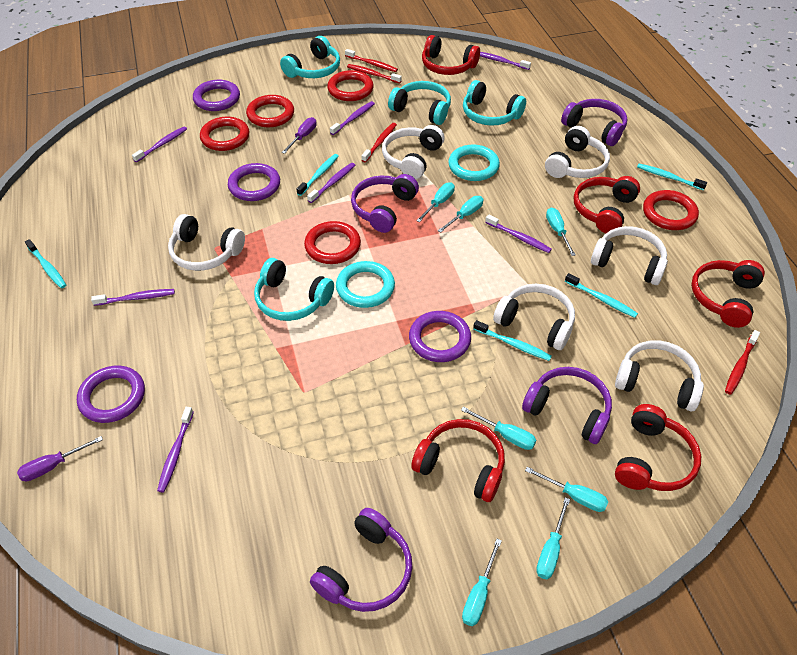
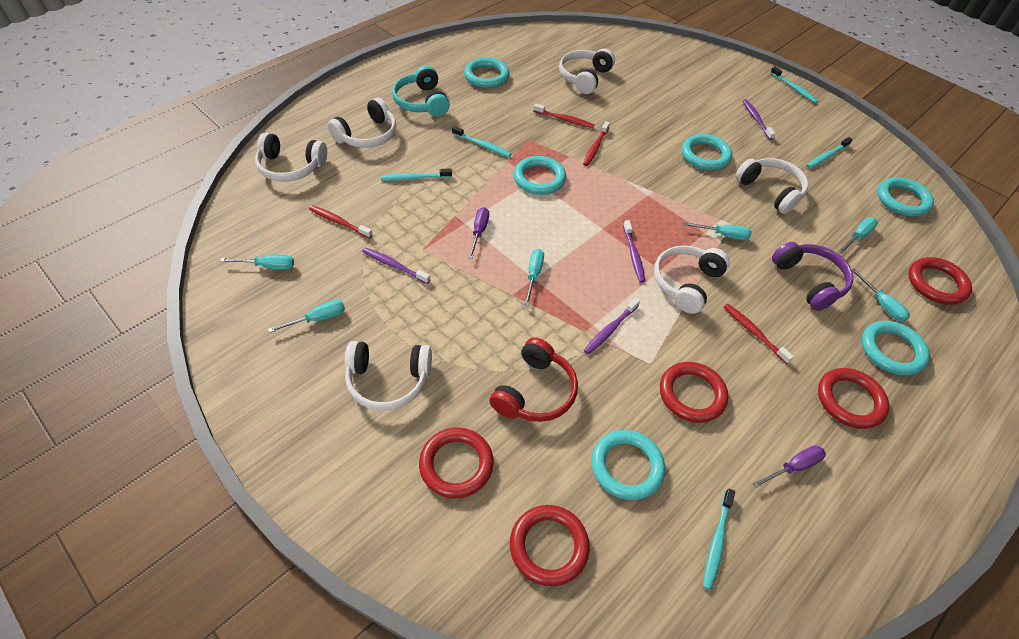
purple headphones: [310,508,413,612] [351,174,419,233] [522,367,612,444] [561,99,628,146] = 4 -> [772,242,853,311] = 1
purple ring: [77,366,145,423] [193,80,240,111] [228,163,280,201] [409,311,471,362] = 4 -> none = 0
purple toothbrush: [91,289,175,306] [132,126,187,162] [157,407,194,493] [307,163,355,203] [330,101,375,135] [480,52,531,70] [485,214,552,253] = 7 -> [362,247,431,284] [584,298,640,355] [623,220,645,283] [742,99,776,140] = 4
red headphones: [411,419,505,502] [422,35,480,75] [574,176,640,233] [615,404,701,491] [691,260,765,328] = 5 -> [489,338,578,422] = 1
turquoise headphones: [254,258,334,321] [280,36,340,78] [388,81,451,125] [463,80,526,126] = 4 -> [392,65,450,117] = 1
turquoise ring: [336,261,395,308] [448,144,500,181] = 2 -> [464,58,510,88] [514,156,566,195] [591,430,665,500] [681,134,732,170] [862,321,930,376] [878,177,934,217] = 6
turquoise screwdriver: [416,182,455,222] [438,196,483,233] [461,407,536,450] [462,539,502,626] [525,467,609,512] [536,497,570,579] [546,208,576,256] = 7 -> [220,255,294,270] [268,300,345,333] [524,249,544,305] [683,222,752,240] [839,217,878,253] [852,269,910,322] = 6

